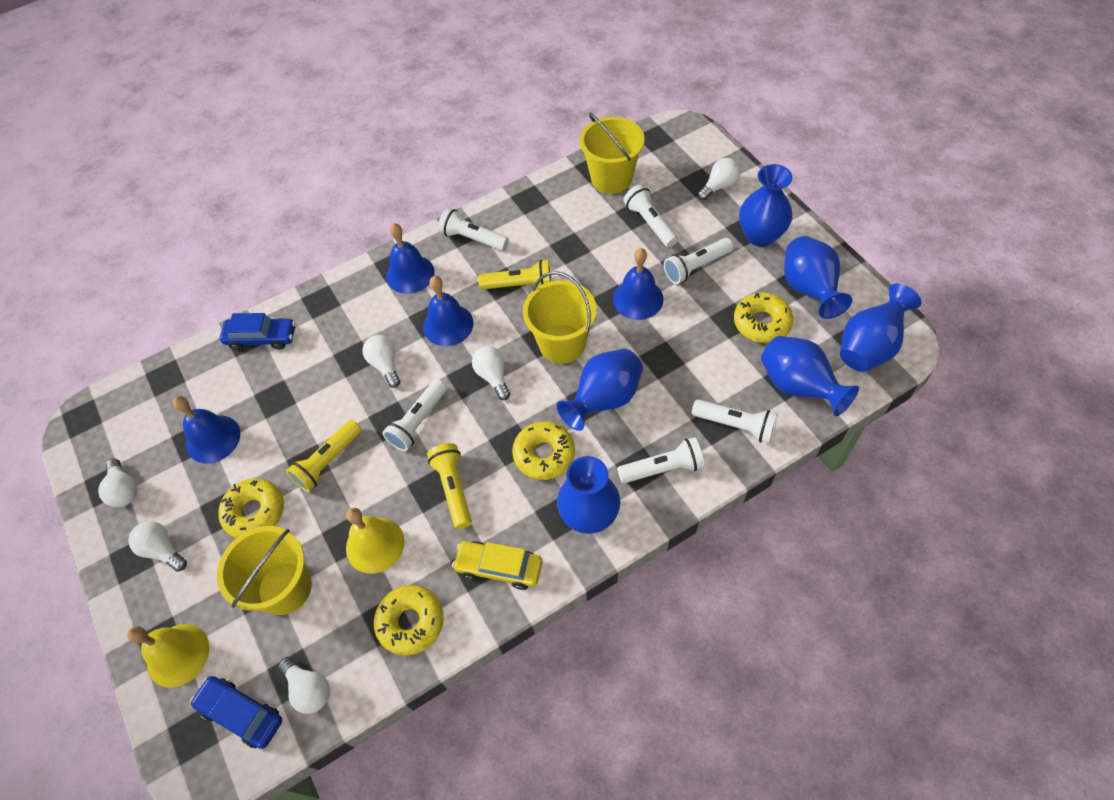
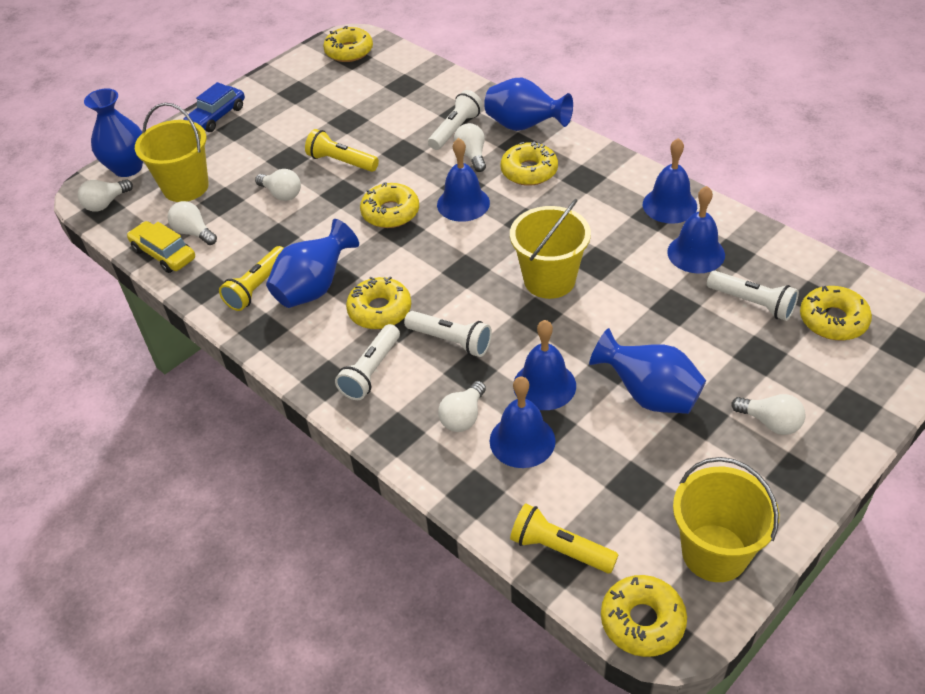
blue bell: [173,396,240,463] [386,223,435,294] [423,276,474,346] [613,248,664,320] = 4 -> [437,138,490,222] [489,376,556,468] [513,320,576,410] [643,138,697,224] [667,186,725,273] = 5
blue car: [190,676,282,749] [220,313,295,350] = 2 -> [183,82,245,132] = 1
blue vase: [556,349,643,431] [557,456,621,534] [739,164,793,247] [761,336,859,416] [784,236,852,319] [840,284,921,372] = 6 -> [84,88,143,177] [266,219,359,308] [484,78,573,131] [589,328,706,414] = 4
white flashlight: [383,379,447,451] [438,208,509,251] [617,437,704,484] [624,184,678,247] [664,238,733,284] [692,399,778,443] = 6 -> [335,324,400,400] [404,311,492,357] [428,90,483,150] [707,271,799,321] = 4
yellow bell: [127,624,209,688] [346,508,404,574] = 2 -> none = 0
yellow donut: [218,478,284,538] [374,585,444,656] [512,421,575,480] [734,292,793,343] = 4 -> [323,26,373,62] [346,277,411,329] [360,182,419,228] [501,142,558,186] [601,575,687,657] [800,286,872,340] = 6

